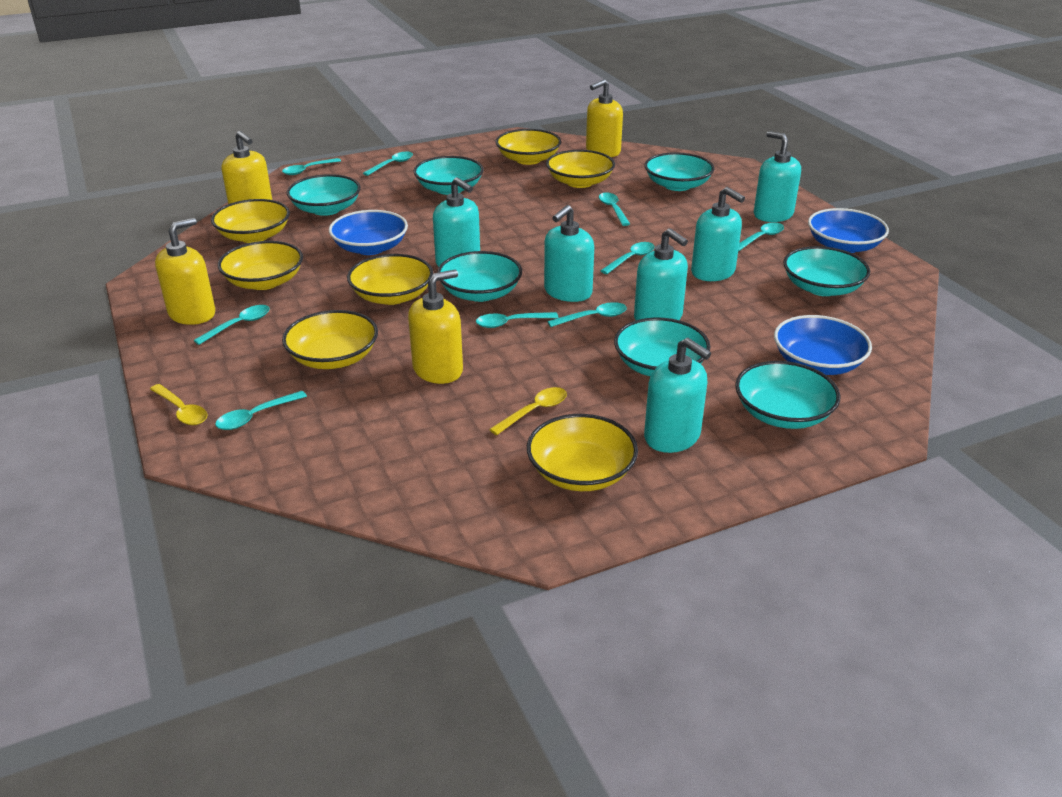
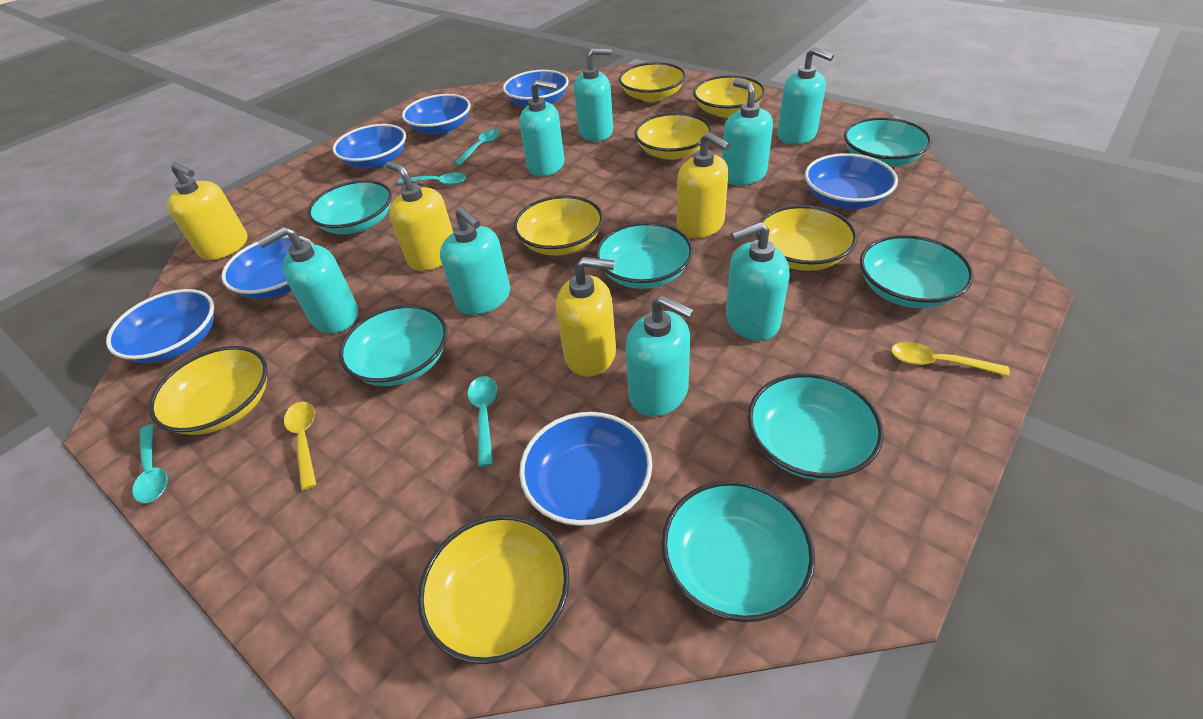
blue bowl: [329,210,408,255] [774,315,872,375] [808,208,889,253] = 3 -> [106,289,214,363] [222,235,314,299] [333,124,406,169] [402,94,471,135] [503,70,569,107] [519,412,652,526] [805,153,898,209] = 7
turquoise soap dispenser: [433,177,480,267] [544,205,594,302] [634,228,688,321] [644,338,711,453] [691,187,745,281] [754,131,801,222] = 6 -> [257,227,358,333] [440,207,510,315] [519,80,564,176] [574,48,613,141] [625,295,694,417] [722,79,773,185] [726,222,789,341] [777,47,834,145] = 8
turquoise spoon: [193,305,270,345] [215,391,307,430] [282,158,341,175] [363,152,413,176] [476,312,558,328] [547,302,627,327] [599,193,630,226] [600,242,655,274] [738,222,784,251] = 9 -> [132,424,167,503] [397,173,466,185] [454,129,500,166] [468,376,497,467] = 4

